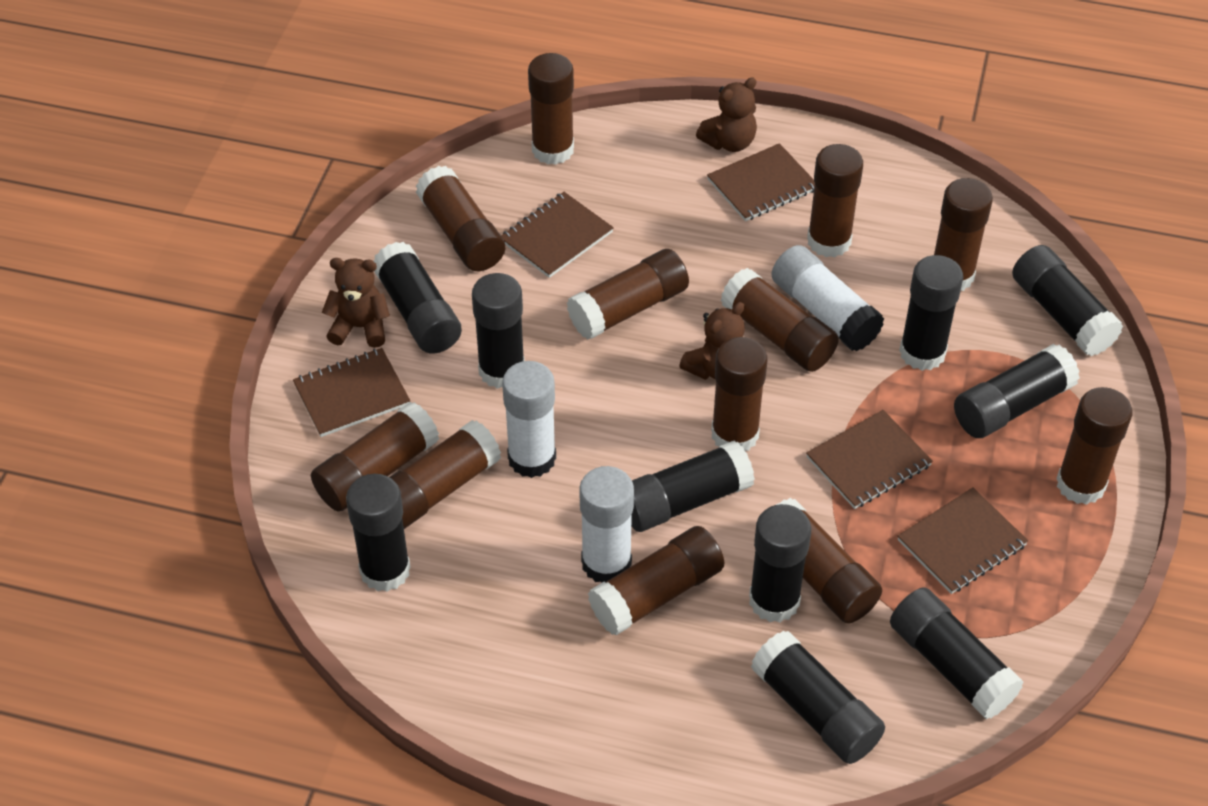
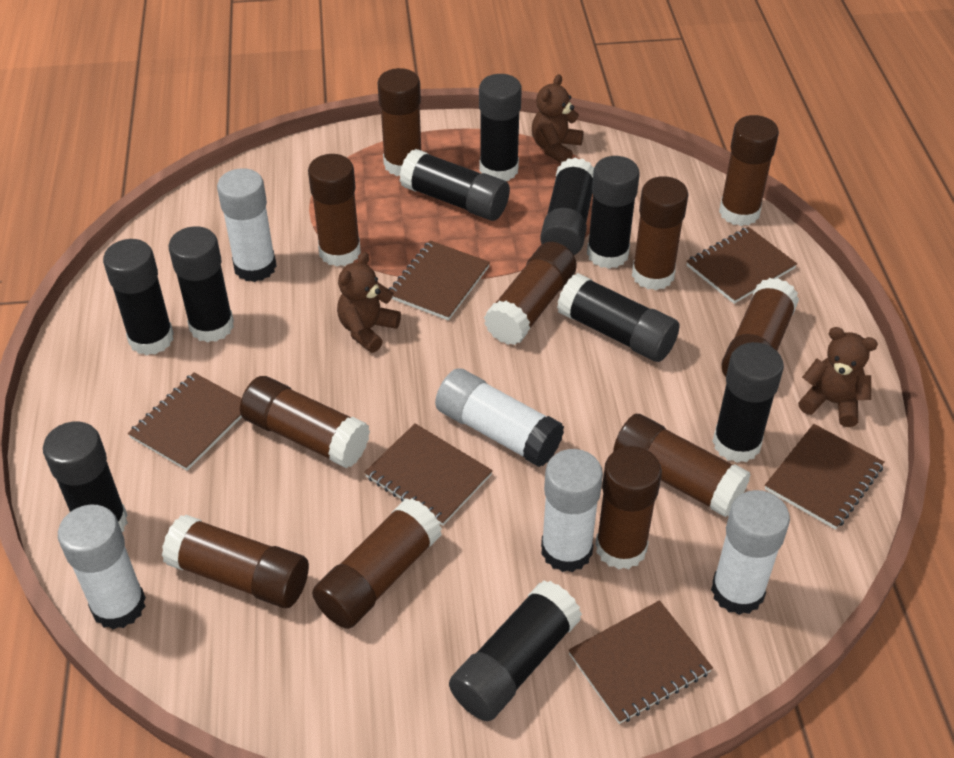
brown glue stick: [311,402,439,512] [389,420,501,529] [416,166,505,271] [528,53,574,165] [567,249,689,340] [588,526,724,635] [711,337,767,451] [721,268,839,372] [776,498,882,623] [807,144,863,257] [934,178,993,291] [1056,387,1132,505] = 12 -> [162,515,309,608] [240,376,370,468] [308,154,361,267] [312,498,442,629] [377,68,421,176] [484,242,577,345] [595,446,662,570] [613,414,751,517] [632,176,688,290] [719,115,779,226] [721,278,799,377] = 11
brown notebook: [293,348,410,437] [501,192,614,278] [707,143,815,221] [806,410,933,509] [898,487,1028,594] = 5 -> [128,373,242,471] [364,423,493,526] [389,240,490,321] [568,600,713,724] [686,227,797,304] [765,424,885,530] = 6
white glue stick: [502,361,556,478] [579,466,634,582] [771,245,884,351] = 3 -> [58,505,146,629] [217,168,277,282] [435,368,564,467] [541,449,603,572] [711,490,790,615] = 5

